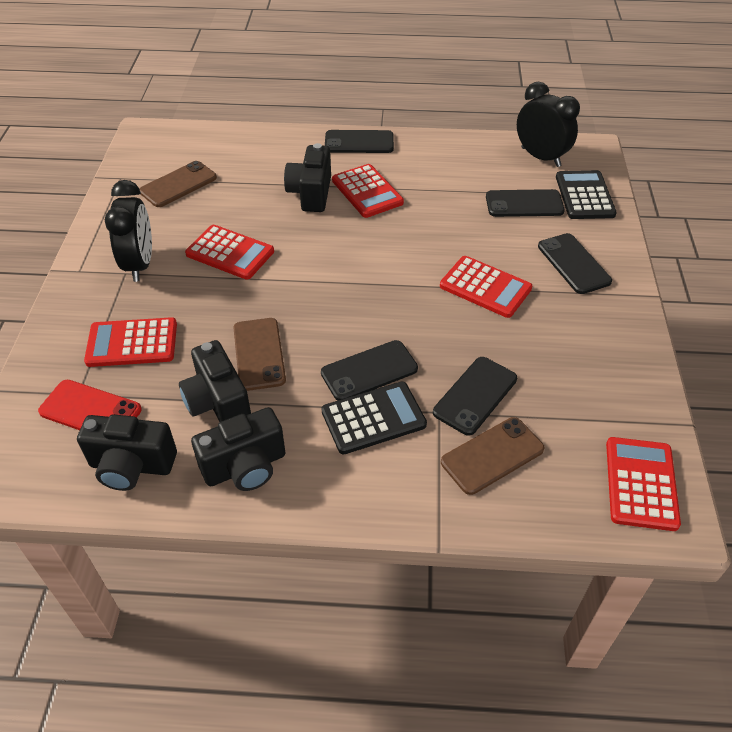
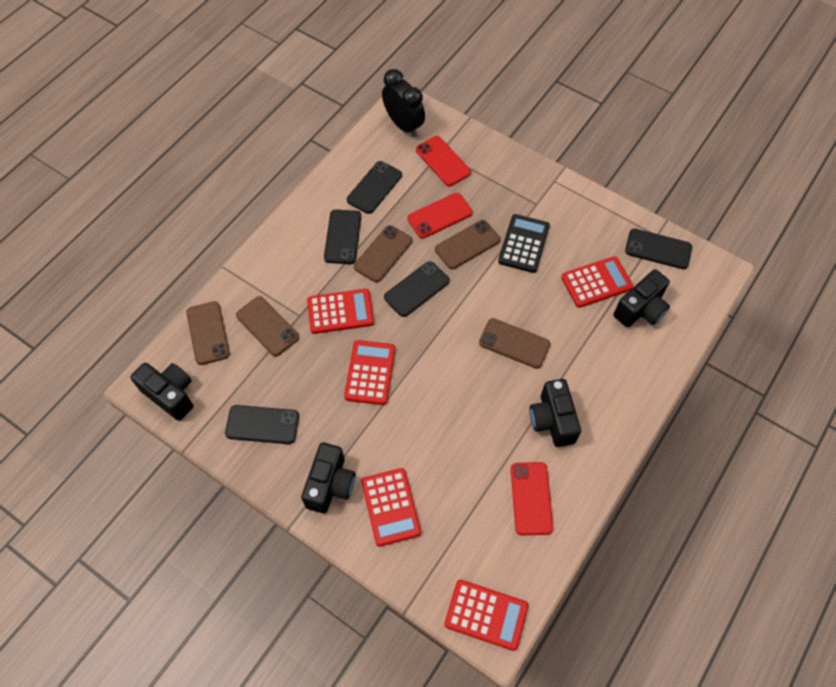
black calculator: [321,382,427,455] [556,170,617,219] = 2 -> [498,214,550,273] = 1
black clock: [105,180,152,282] [517,82,580,167] = 2 -> [382,69,425,137] = 1
brown phone: [140,161,217,207] [233,318,286,391] [441,417,544,495] = 3 -> [186,301,230,365] [236,296,299,356] [354,225,412,282] [435,220,500,269] [479,318,551,369] = 5
red phone: [38,380,142,430] = 1 -> [408,193,473,238] [416,136,471,186] [511,462,553,535] = 3

